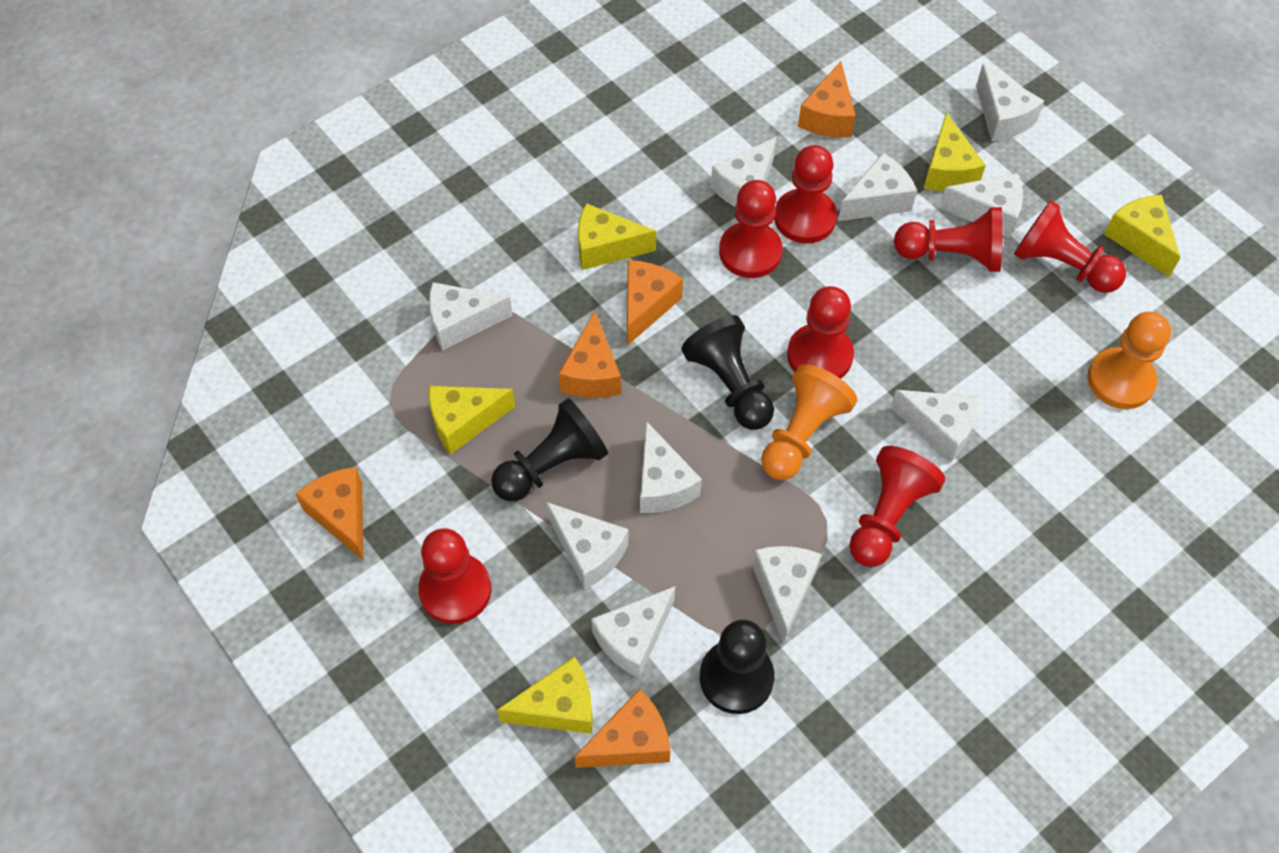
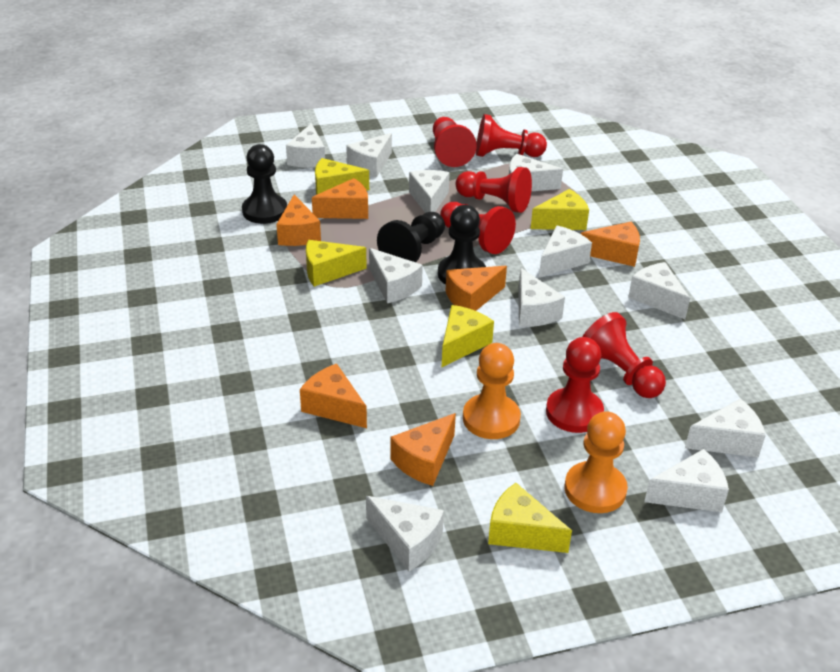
orange cheese: [296,467,363,560] [559,311,621,398] [575,689,670,768] [627,260,683,346] [798,61,856,138] = 5 -> [276,194,321,246] [300,364,367,428] [312,178,368,219] [391,413,456,486] [446,266,507,311] [581,222,640,267] = 6
red pawn: [418,528,491,624] [719,180,783,278] [774,145,837,244] [787,286,854,379] [849,446,946,567] [894,207,1003,272] [1014,200,1126,293] = 7 -> [433,117,477,167] [440,202,516,254] [456,167,532,213] [476,114,547,157] [546,337,604,433] [582,312,666,398] = 6
white cheese: [429,282,513,351] [546,502,629,589] [591,586,675,678] [640,421,702,513] [711,137,777,207] [752,546,821,644] [838,153,917,221] [890,390,980,463] [939,173,1023,238] [976,64,1044,141] = 10 -> [286,123,325,168] [346,133,392,178] [366,496,444,571] [369,248,423,303] [409,170,450,213] [509,154,563,191] [518,268,565,327] [539,226,592,277] [628,262,690,319] [644,449,729,512] [685,398,766,458] = 11

